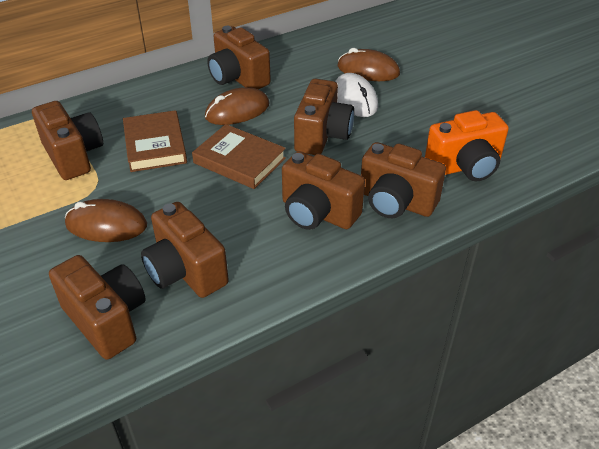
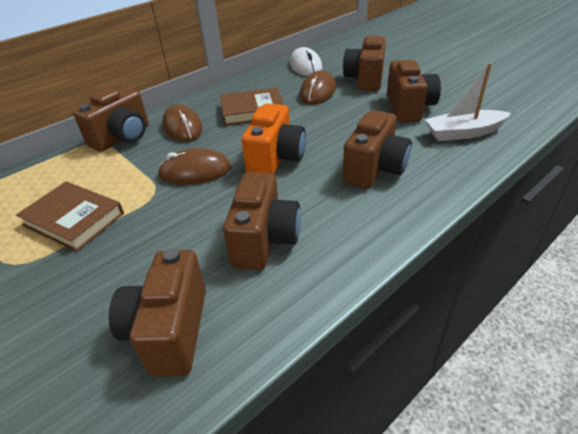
brown camera: [32,101,103,180] [49,255,146,359] [141,202,229,298] [207,26,271,89] [282,151,365,230] [294,79,354,155] [361,142,446,218] = 7 -> [73,87,149,152] [109,248,206,376] [223,172,301,270] [343,34,386,91] [343,110,412,189] [387,60,441,122] = 6
white boat: none = 0 -> [425,63,511,141] = 1

